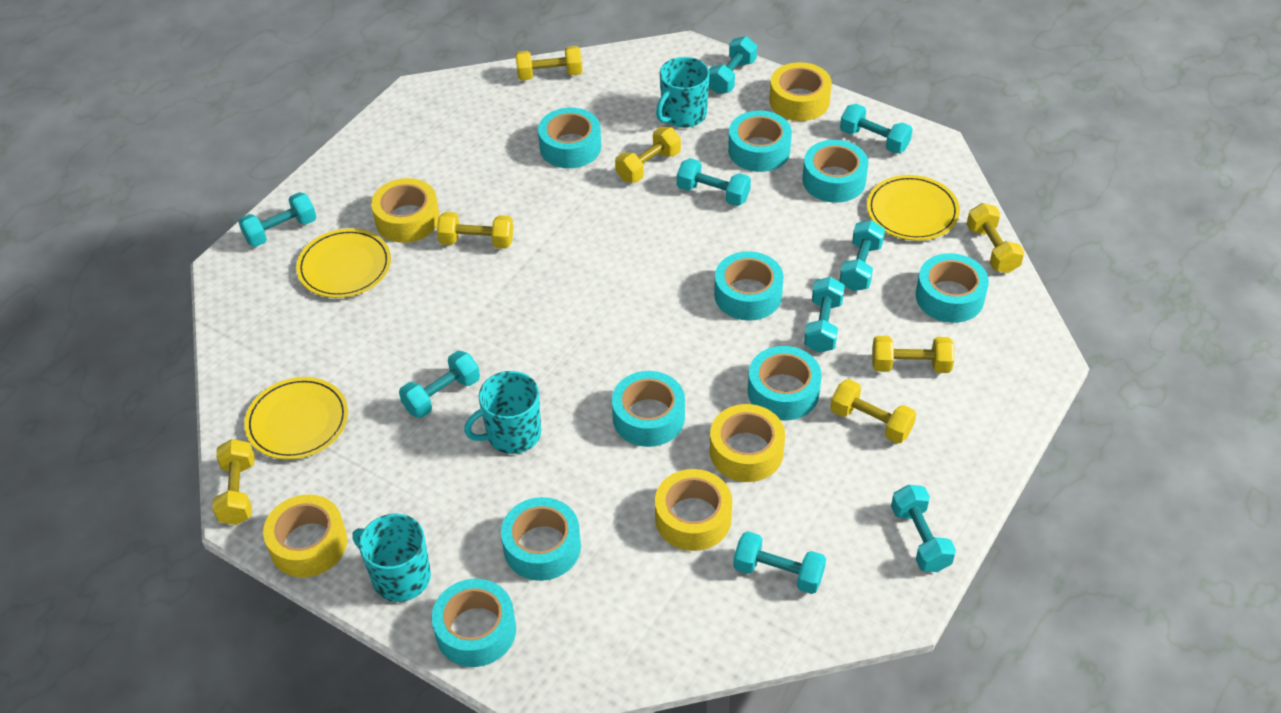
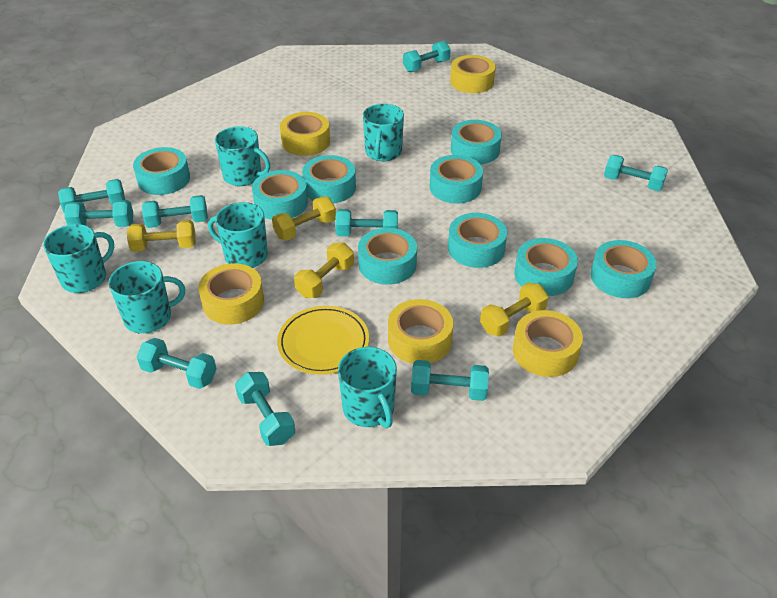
turquoise mug: [353,514,431,602] [464,371,541,454] [656,57,710,128] = 3 -> [43,224,114,293] [109,261,185,333] [208,202,268,268] [215,126,270,186] [338,347,397,428] [363,104,404,161] = 6
yellow dumbbell: [212,439,255,525] [437,212,513,249] [515,46,583,80] [615,127,681,183] [830,379,916,444] [872,336,954,373] [967,203,1024,273] = 7 -> [127,220,196,252] [272,196,336,240] [294,242,354,298] [480,282,549,337] = 4
yellow plate: [244,377,348,460] [296,228,391,298] [867,175,960,241] = 3 -> [277,306,369,375] = 1

